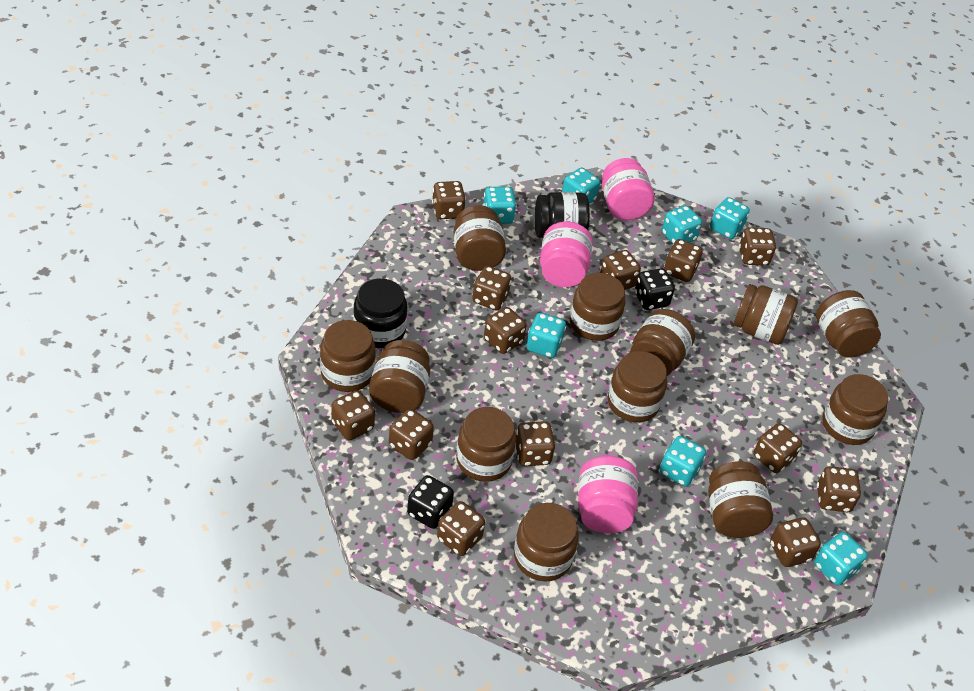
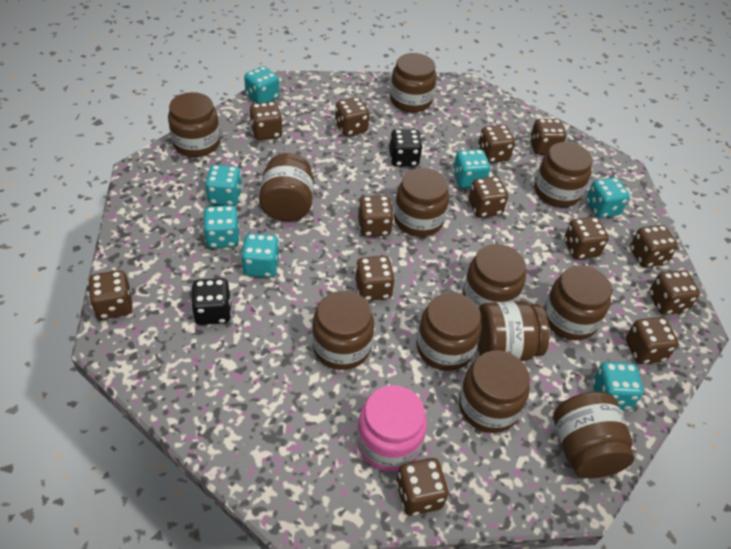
black jar: [353,279,407,348] [535,192,590,238] = 2 -> none = 0
pink jar: [540,222,592,287] [578,456,638,533] [602,158,655,220] = 3 -> [357,385,427,471] = 1

